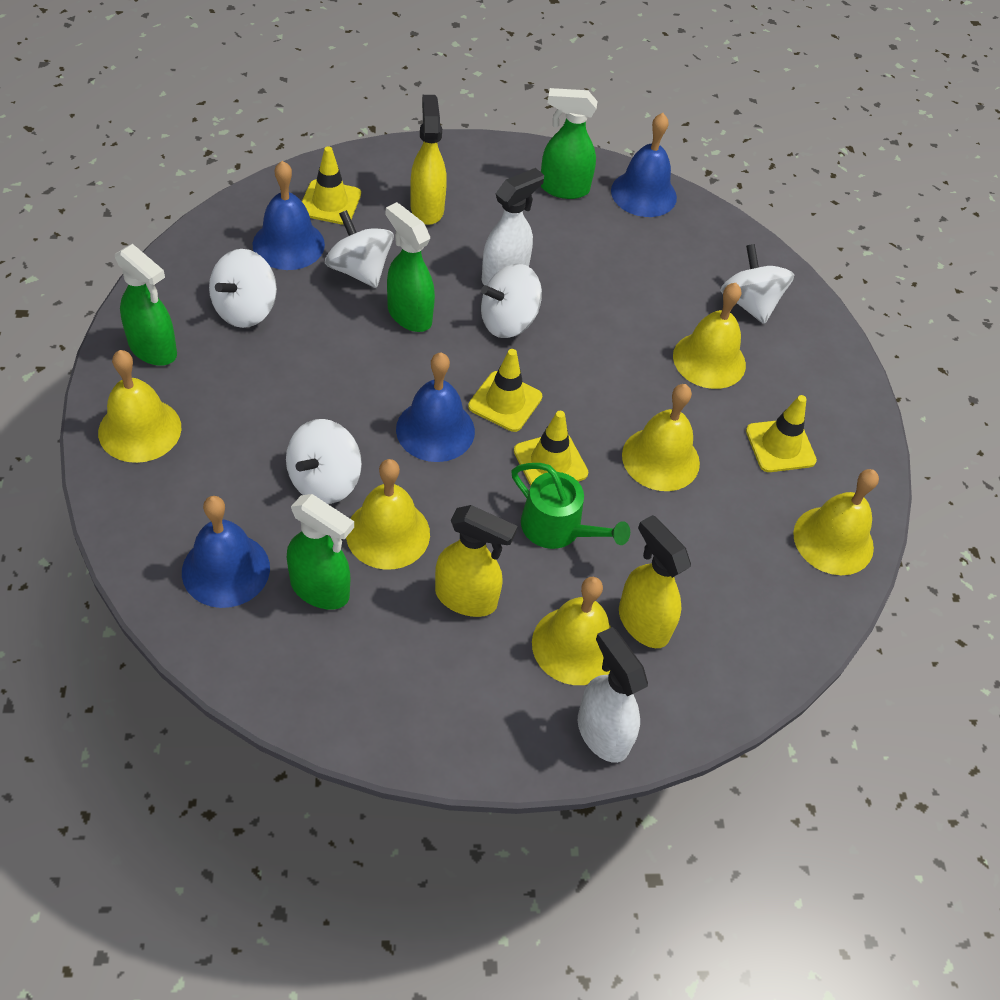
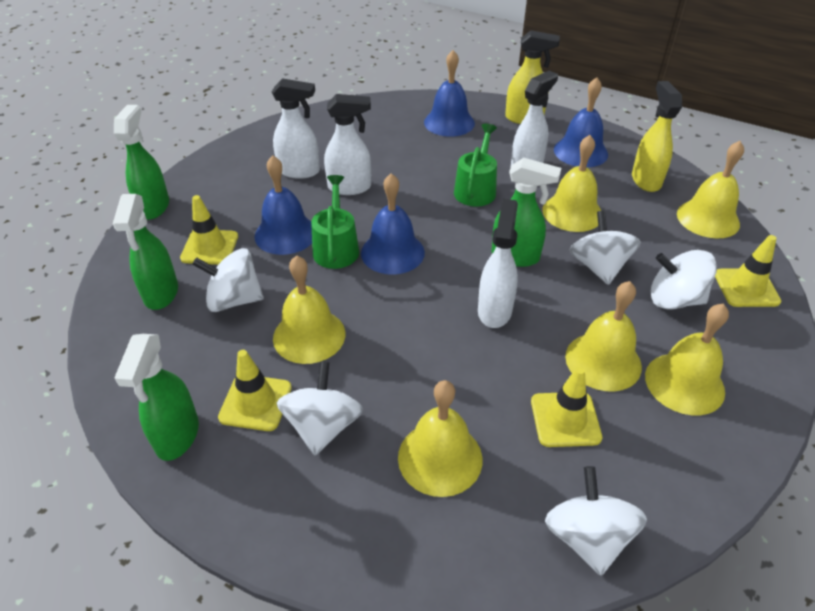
green watering can: [511,463,630,549] = 1 -> [311,175,359,269] [454,124,497,207] = 2
white spray bottle: [482,168,544,285] [578,627,648,763] = 2 -> [272,78,320,179] [324,94,371,195] [478,199,518,328] [511,71,558,165] = 4
yellow spray bottle: [410,95,447,225] [435,505,517,617] [619,515,691,648] = 3 -> [505,30,560,124] [632,81,682,192] = 2

